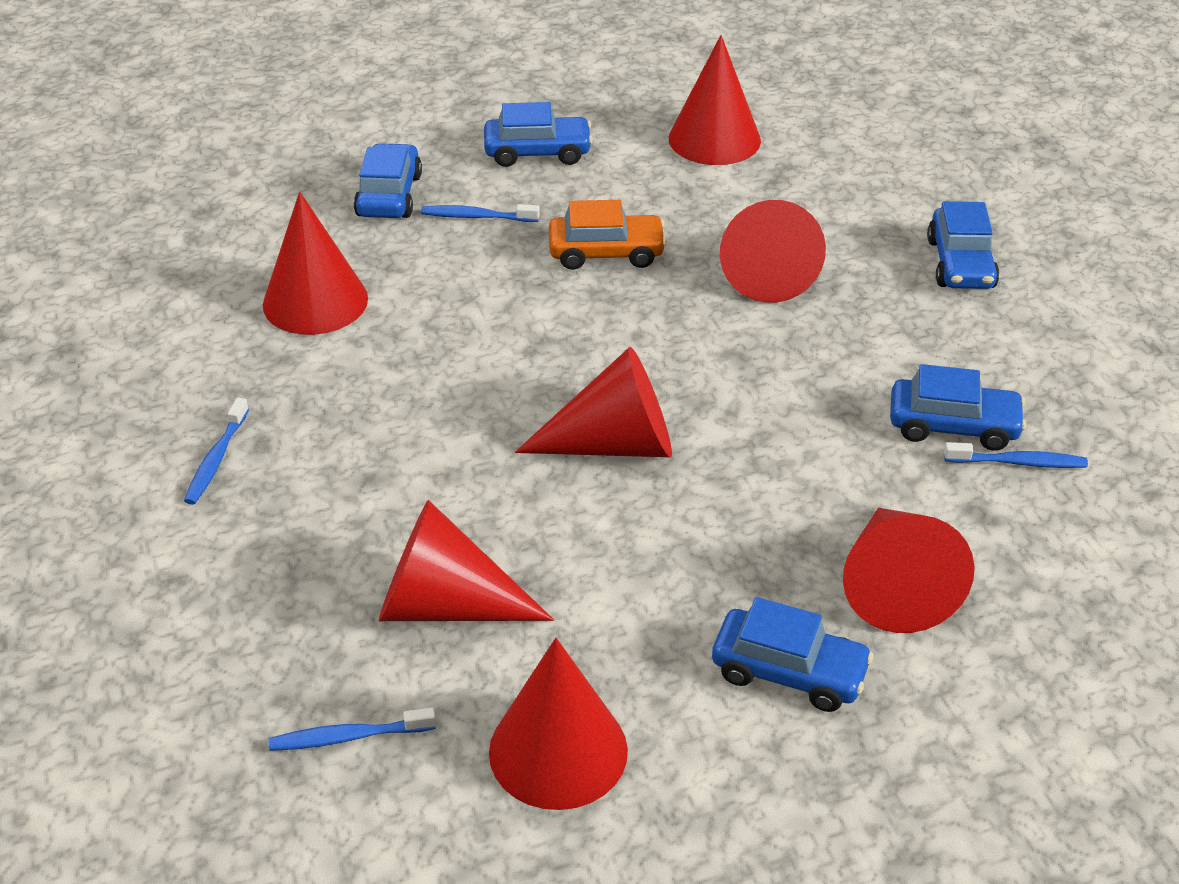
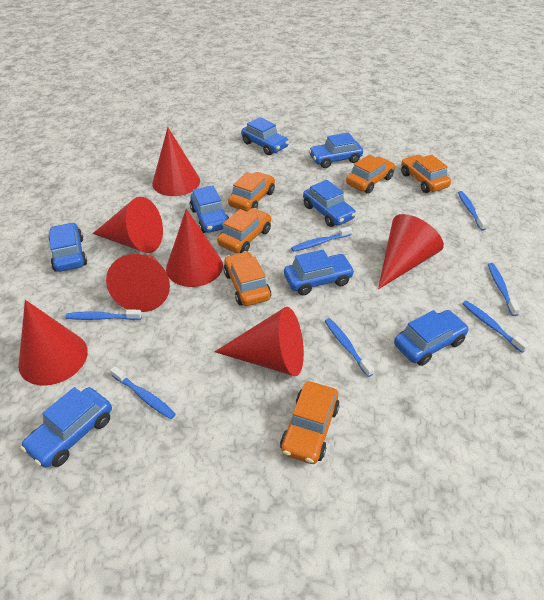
blue car: [354,143,422,218] [484,102,593,167] [712,597,874,712] [890,364,1026,451] [927,201,999,289] = 5 -> [21,387,112,468] [48,222,87,272] [190,185,229,233] [241,117,289,155] [284,250,355,295] [303,180,356,227] [309,133,363,168] [394,310,469,366] = 8
blue toothbrush: [184,398,249,505] [269,707,436,751] [421,204,540,222] [944,442,1088,468] = 4 -> [65,310,142,320] [110,366,176,419] [291,226,352,252] [325,318,374,377] [458,191,487,230] [462,301,529,353] [488,263,520,316] = 7
orange car: [549,200,667,270] = 1 -> [217,208,271,253] [223,251,271,306] [228,172,275,212] [280,382,340,464] [346,155,395,194] [401,155,451,193] = 6

